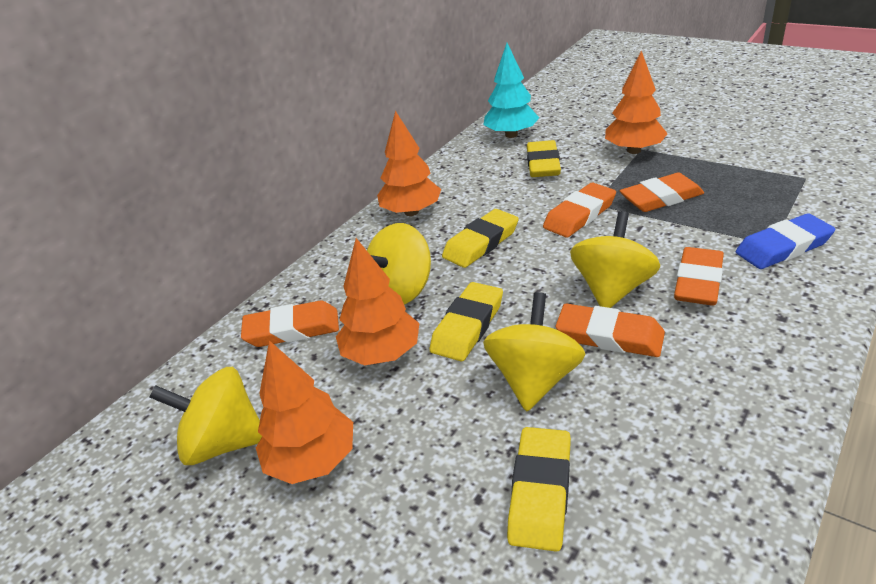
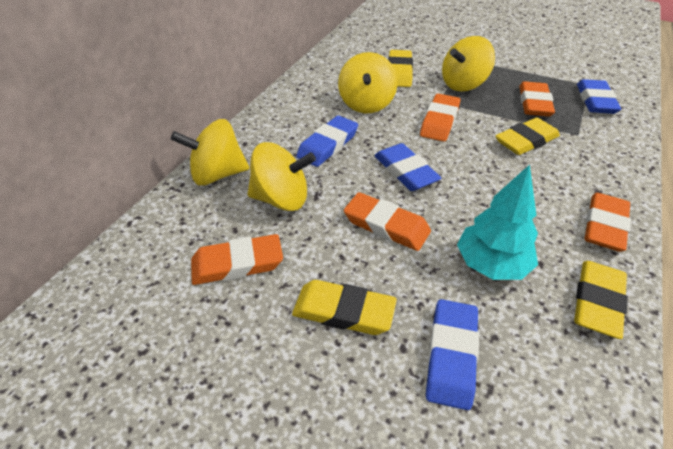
blue eraser: [736,213,835,269] = 1 -> [296,116,358,167] [374,143,442,191] [426,299,479,410] [577,79,621,114] = 4
orange tree: [256,340,353,484] [336,238,419,365] [377,111,441,216] [605,51,668,154] = 4 -> none = 0

